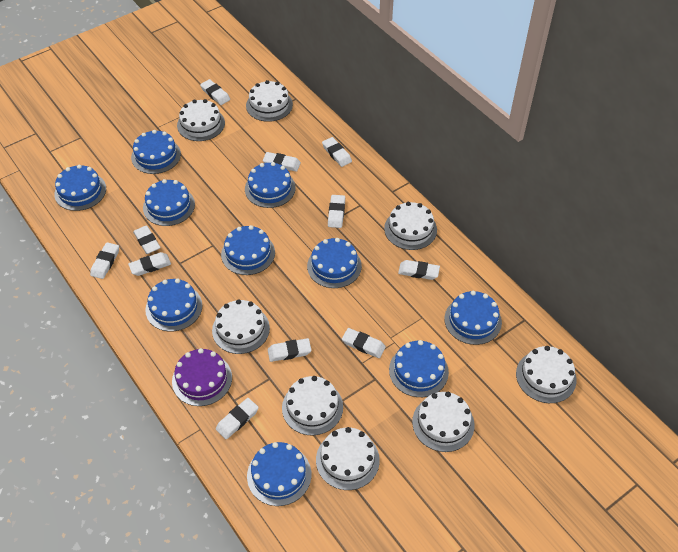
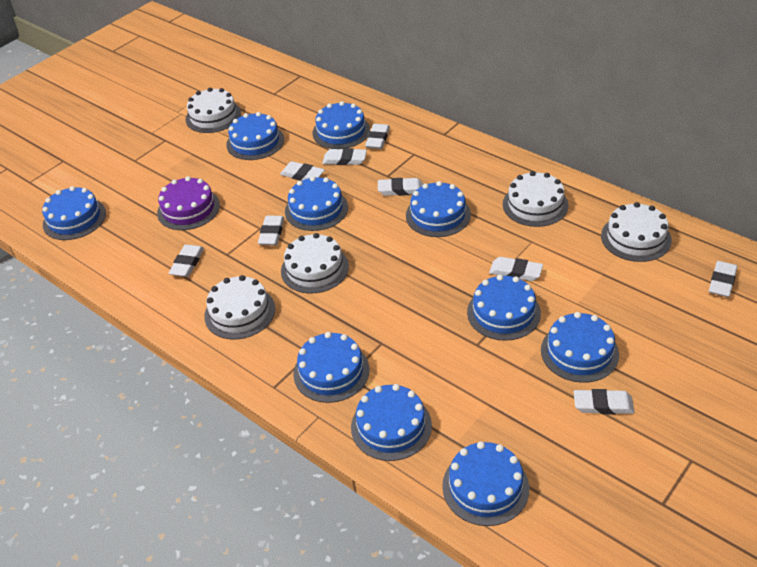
white cake: [177,99,225,141] [212,299,270,354] [246,80,293,122] [282,376,343,435] [316,427,380,490] [384,202,437,250] [412,392,474,452] [516,346,576,403] = 8 -> [185,88,241,133] [204,275,275,339] [281,233,349,294] [503,171,568,227] [601,202,672,262] = 5
white eraser: [90,242,119,279] [128,252,171,276] [133,225,161,254] [200,79,230,105] [216,398,259,439] [263,152,301,172] [268,338,311,362] [322,137,352,167] [328,195,345,228] [342,328,386,358] [398,260,440,280] = 11 -> [169,244,204,277] [258,216,284,245] [280,161,325,181] [323,148,367,165] [365,124,390,149] [378,178,423,196] [489,257,543,281] [574,389,634,415] [709,261,738,297] = 9

